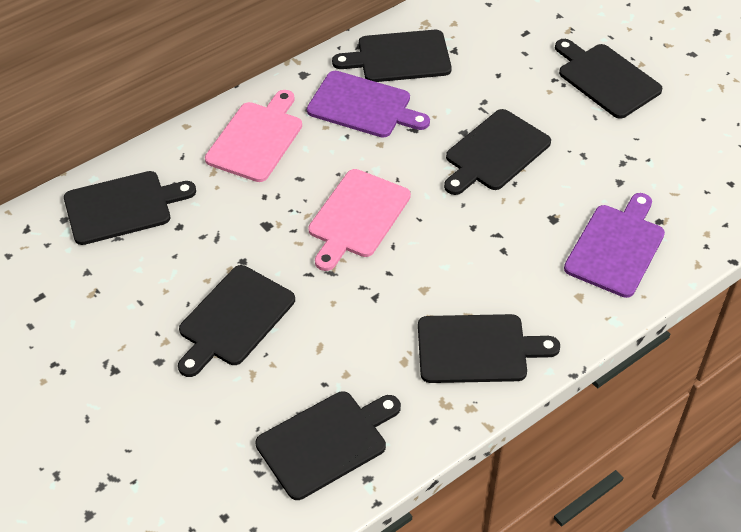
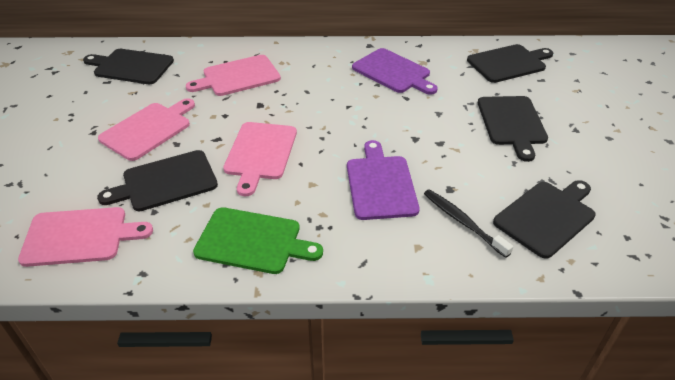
black cutting board: [64,171,196,245] [178,265,295,377] [256,391,401,500] [332,30,452,82] [418,314,560,383] [444,109,551,195] [555,39,663,119] = 7 -> [83,49,174,84] [97,150,218,211] [467,44,553,83] [478,96,548,162] [493,180,596,259] = 5
black toothbrush: none = 0 -> [424,189,513,258] = 1
green cutting board: none = 0 -> [193,207,323,274] = 1
pink cutting board: [205,90,302,182] [308,169,411,271] = 2 -> [18,207,153,267] [98,98,195,161] [186,55,281,96] [223,122,297,196] = 4

